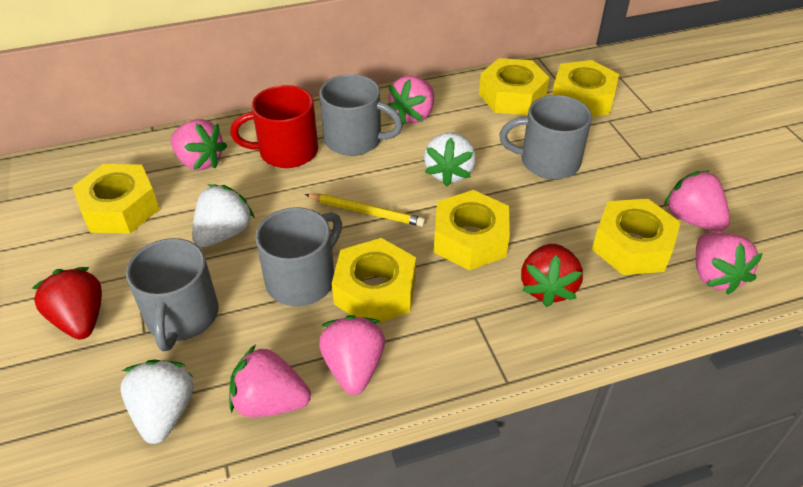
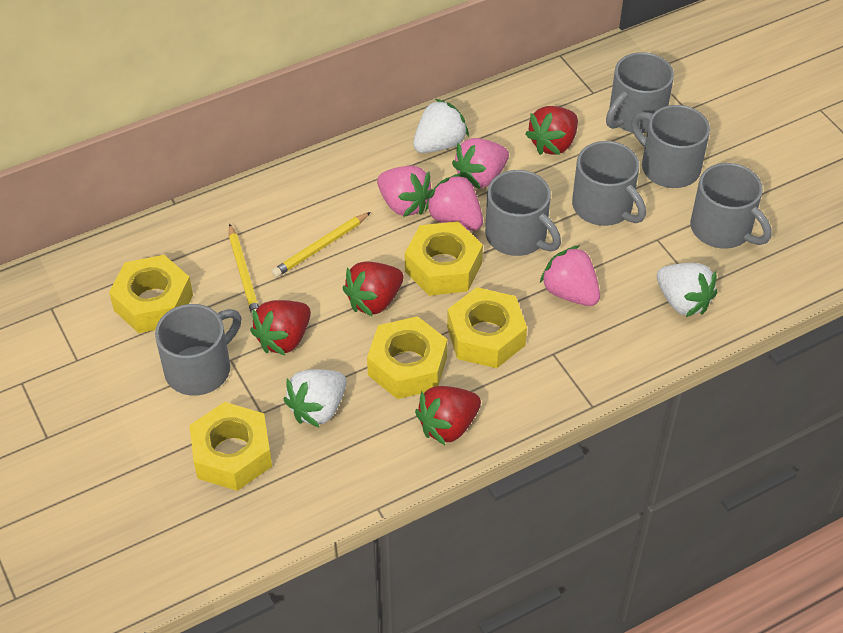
grey mug: [126,238,219,351] [255,207,342,306] [319,74,403,156] [499,95,592,179] = 4 -> [155,304,241,396] [485,170,561,256] [572,141,646,226] [606,52,674,133] [631,105,710,188] [690,163,771,249] = 6
pink strawberry: [171,119,227,170] [229,345,311,417] [319,315,385,395] [387,76,434,125] [664,170,730,232] [696,232,763,294] = 6 -> [377,165,433,217] [425,173,483,231] [452,138,509,189] [540,245,600,306] = 4
red mug: [230,85,318,168] = 1 -> none = 0
red strawberry: [32,267,102,339] [521,244,583,307] = 2 -> [250,300,311,356] [343,261,404,317] [415,386,481,445] [525,106,578,155] = 4
yellow nut: [72,164,160,234] [332,238,416,324] [434,190,510,270] [479,58,549,115] [552,60,619,117] [592,199,681,275] = 6 -> [109,255,193,333] [189,402,272,491] [367,316,447,399] [405,221,483,296] [447,287,527,368] = 5
yellow pencil: [305,194,425,227] = 1 -> [229,223,259,318] [272,212,371,277] = 2

